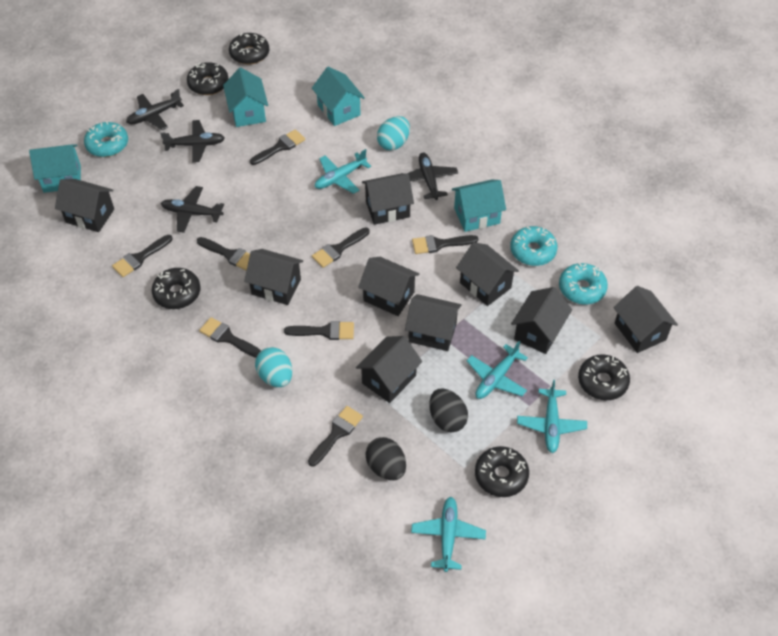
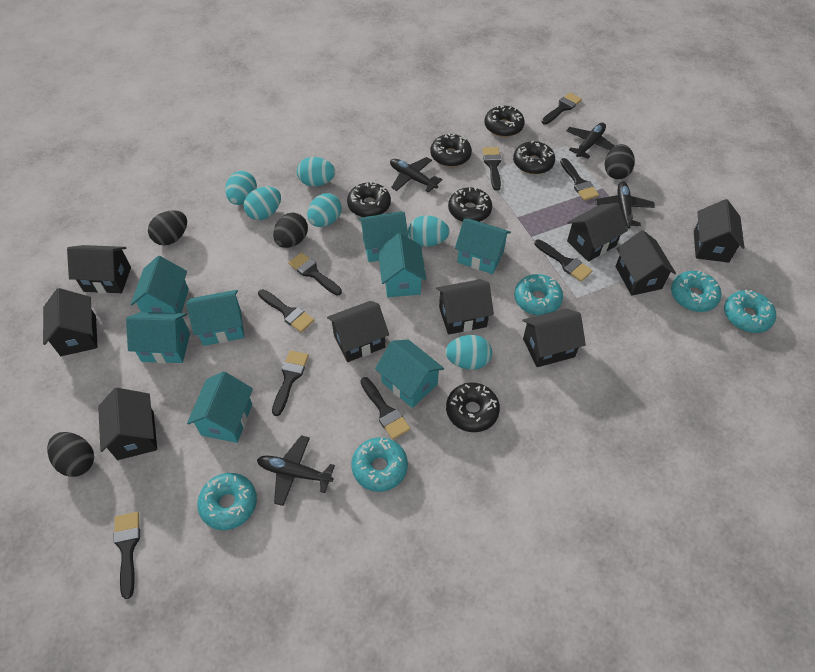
black brush: [112,235,172,277] [197,237,250,271] [199,317,261,358] [250,129,305,165] [284,321,354,340] [308,406,363,467] [312,227,370,268] [412,235,478,254] = 8 -> [113,512,140,599] [258,289,314,333] [272,350,309,416] [288,253,342,295] [360,377,410,440] [482,147,501,191] [535,239,593,282] [542,93,582,125] [560,158,599,201] = 9
black donut: [152,268,201,309] [187,62,229,95] [229,33,269,65] [475,446,529,497] [578,354,630,400] = 5 -> [347,182,391,217] [430,133,472,167] [446,382,500,432] [448,187,492,222] [484,105,525,137] [513,141,555,174] = 6
black egg: [365,437,406,480] [429,388,468,433] = 2 -> [47,432,94,477] [148,210,187,246] [273,213,308,248] [605,144,635,179] = 4
turquoise donut: [84,121,128,157] [510,226,558,266] [559,263,608,305] = 3 -> [197,473,257,530] [351,437,408,492] [514,274,563,315] [671,270,721,312] [724,289,776,333] = 5
turquoise egg: [255,347,292,387] [377,116,410,151] = 2 -> [225,171,257,205] [243,187,281,220] [297,157,335,187] [307,193,342,227] [408,216,450,247] [445,335,492,370] = 6
turquoise house: [29,144,81,193] [223,68,268,127] [312,67,365,126] [452,180,506,232] = 4 -> [126,312,190,363] [131,256,189,313] [186,290,244,346] [187,371,253,443] [358,212,409,262] [375,340,444,408] [378,233,426,297] [455,218,511,274] = 8
turquoise plane: [315,149,371,194] [411,497,486,572] [467,341,528,399] [517,380,587,453] = 4 -> none = 0

